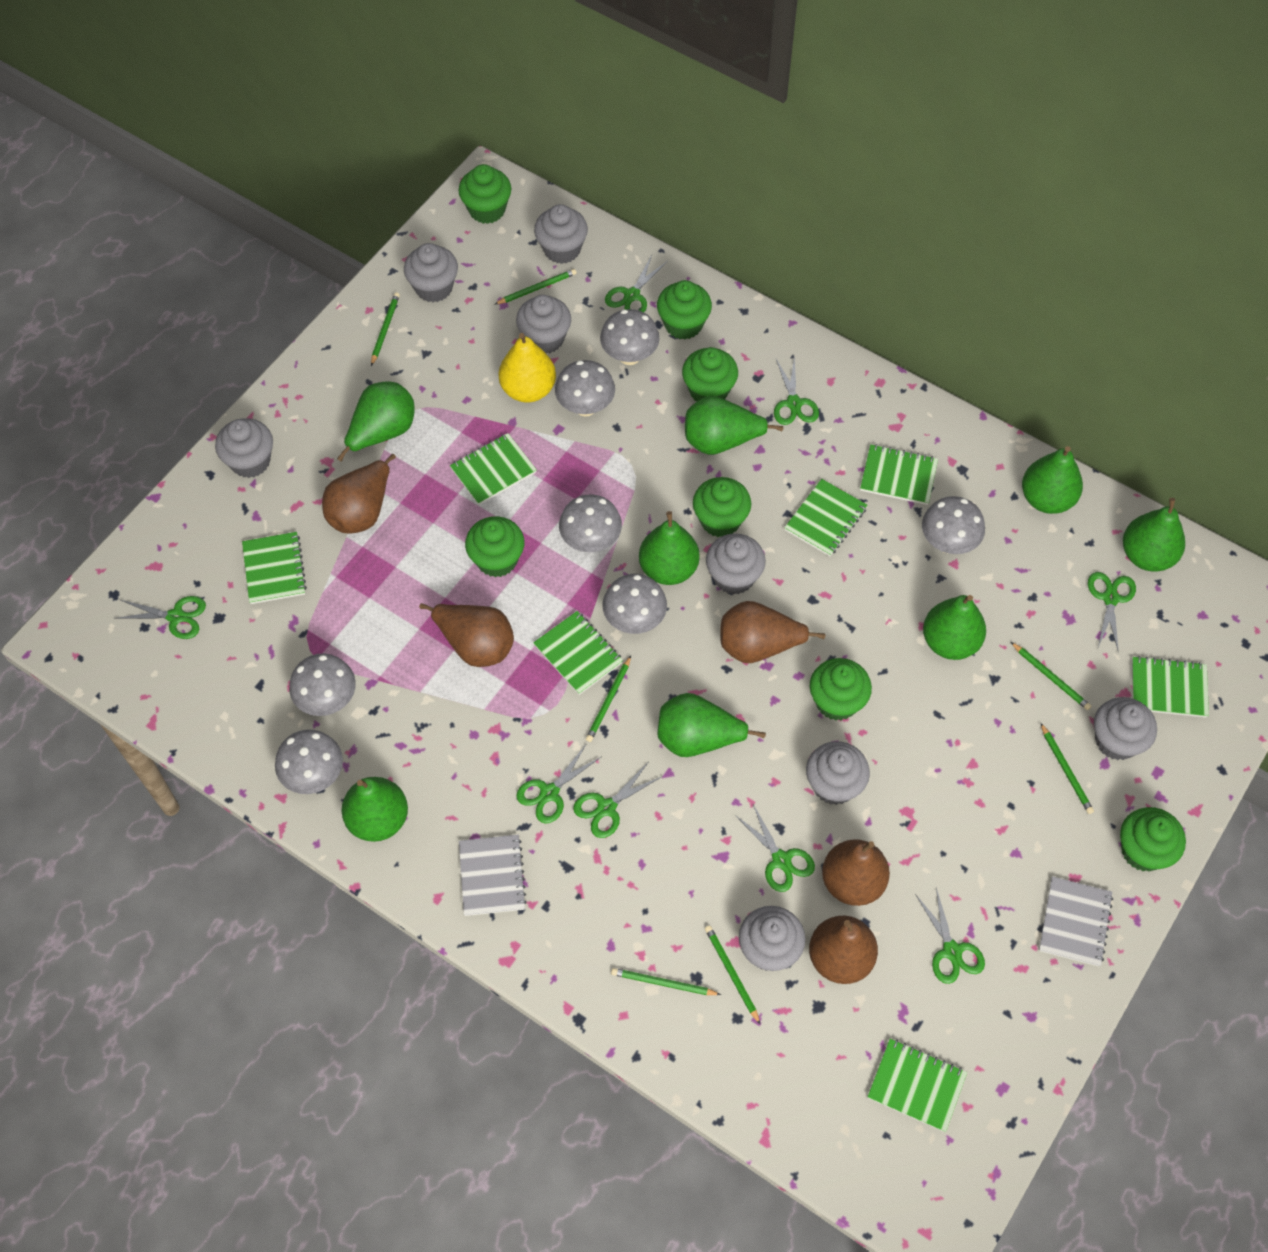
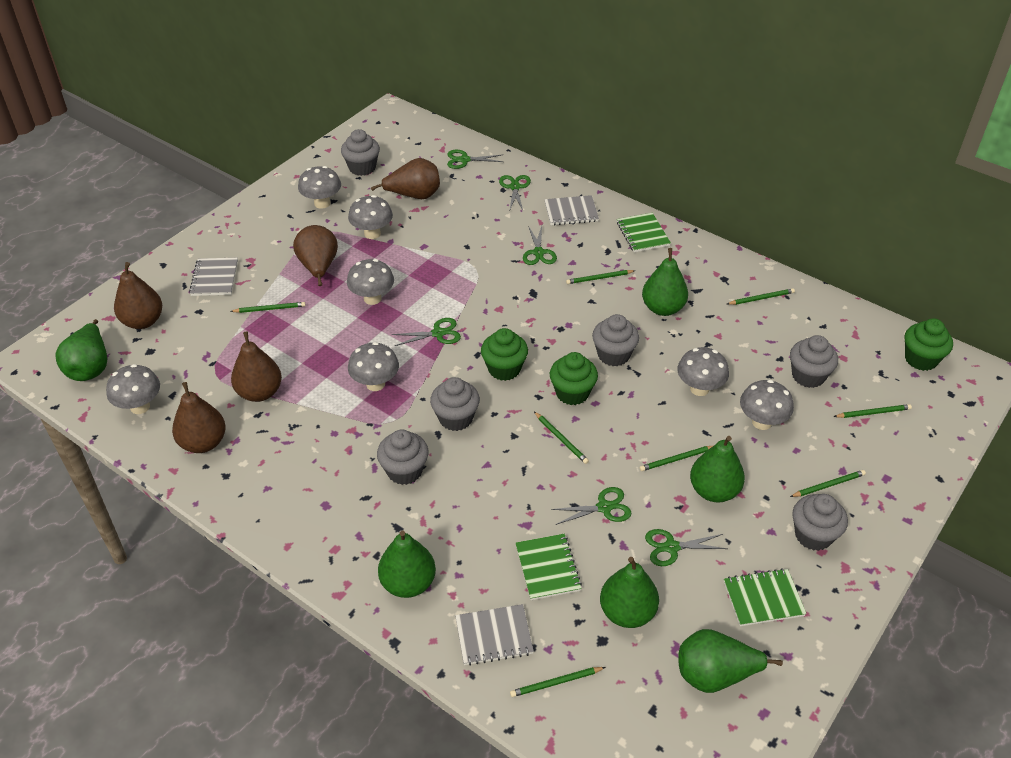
green cupcake: [459,164,511,224] [465,516,525,577] [657,280,712,340] [682,347,738,401] [693,477,751,537] [810,658,872,721] [1120,807,1186,872] = 7 -> [481,328,528,381] [550,352,598,405] [905,319,953,371] = 3
green notebook: [242,532,307,604] [450,433,537,505] [533,611,623,695] [784,479,867,556] [860,444,938,505] [867,1039,967,1132] [1132,656,1209,718] = 7 -> [516,534,582,600] [617,213,671,252] [724,568,806,626] = 3
green pear: [337,381,415,462] [342,777,408,842] [639,511,700,585] [657,693,766,757] [685,396,783,455] [923,595,986,660] [1022,446,1083,514] [1123,498,1185,571] = 8 -> [55,319,107,381] [378,530,436,598] [600,557,659,628] [642,248,688,316] [678,629,783,693] [690,436,745,503] = 6
green pencil: [371,292,400,366] [495,269,576,304] [586,656,631,742] [611,968,721,995] [705,926,760,1024] [1011,642,1091,710] [1041,723,1094,814] = 7 -> [230,302,306,313] [510,667,605,697] [534,412,589,464] [566,270,635,284] [640,446,713,471] [727,288,795,305] [790,470,866,497] [833,404,912,418] = 8
green scissors: [117,596,206,639] [516,743,601,824] [573,763,663,838] [605,255,668,312] [735,804,815,892] [774,355,819,425] [915,888,985,984] [1088,572,1136,652] = 8 -> [392,318,461,346] [447,150,503,169] [499,175,531,210] [523,226,557,265] [551,487,631,525] [645,529,728,566] = 6
grey cupcake: [215,418,273,478] [404,243,458,302] [516,295,571,353] [534,204,588,264] [706,533,766,595] [739,906,806,971] [806,741,870,805] [1094,697,1157,760] = 8 -> [341,129,380,176] [377,430,429,485] [430,377,480,431] [592,314,639,366] [790,335,838,388] [792,494,848,551] = 6
grey notebook: [459,834,527,916] [1039,876,1113,967] = 2 -> [189,258,238,296] [455,604,534,666] [544,195,599,225] = 3
yellow pear: [498,333,556,402] = 1 -> none = 0

